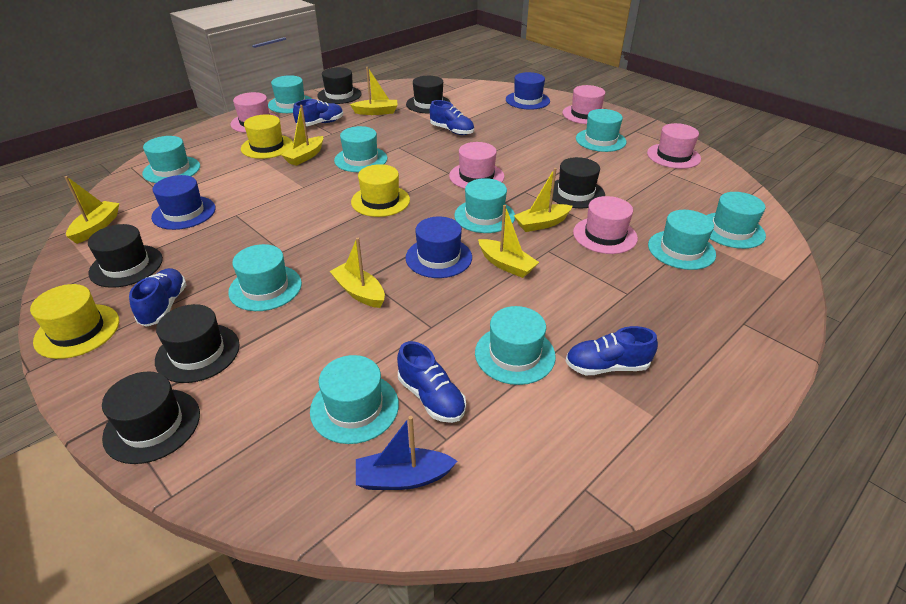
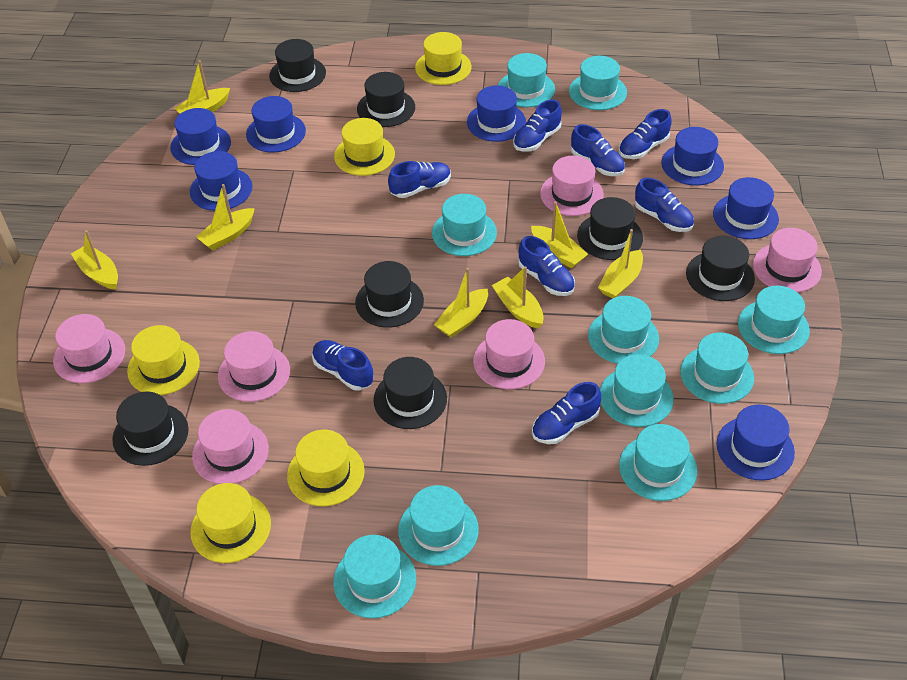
black hat: [88,224,163,288] [102,371,200,464] [155,304,240,383] [317,67,362,104] [406,76,451,113] [550,157,605,208] = 6 -> [112,391,188,466] [269,39,326,92] [355,261,424,328] [357,72,415,127] [373,357,447,429] [577,197,643,260] [686,236,755,301] = 7
blue boat: [356,416,457,490] = 1 -> none = 0
blue hat: [151,175,216,230] [405,217,472,278] [506,72,550,110] = 3 -> [170,108,231,165] [190,151,253,211] [246,96,306,152] [467,85,526,142] [661,127,724,186] [713,177,779,239] [717,404,795,481] = 7
blue shoe: [129,268,186,327] [293,99,343,126] [397,341,466,423] [430,100,474,135] [565,326,658,375] = 5 -> [312,340,374,391] [388,161,451,198] [513,99,562,152] [518,236,575,296] [532,382,601,444] [571,124,625,176] [619,109,672,159] [635,178,694,232] = 8
pink hat: [230,92,279,133] [449,142,504,189] [563,85,605,124] [573,196,638,254] [647,123,701,169] = 5 -> [53,314,125,383] [192,409,269,484] [218,331,290,402] [473,319,545,389] [540,156,604,216] [753,228,822,293] = 6
yellow boat: [65,176,119,244] [281,105,323,166] [330,238,385,308] [350,67,398,115] [478,205,539,278] [514,168,572,232] = 6 -> [71,230,118,290] [175,60,230,113] [196,184,255,250] [434,268,488,338] [492,266,544,329] [531,201,588,268] [598,229,643,298] = 7
yellow hat: [30,284,119,359] [241,114,293,159] [351,164,410,217] = 3 -> [127,325,200,395] [190,483,271,563] [287,430,365,506] [334,118,395,176] [415,32,472,85] = 5

